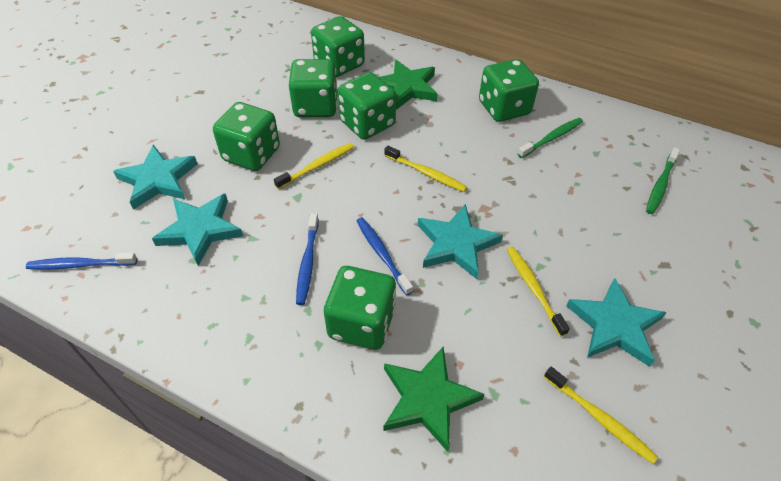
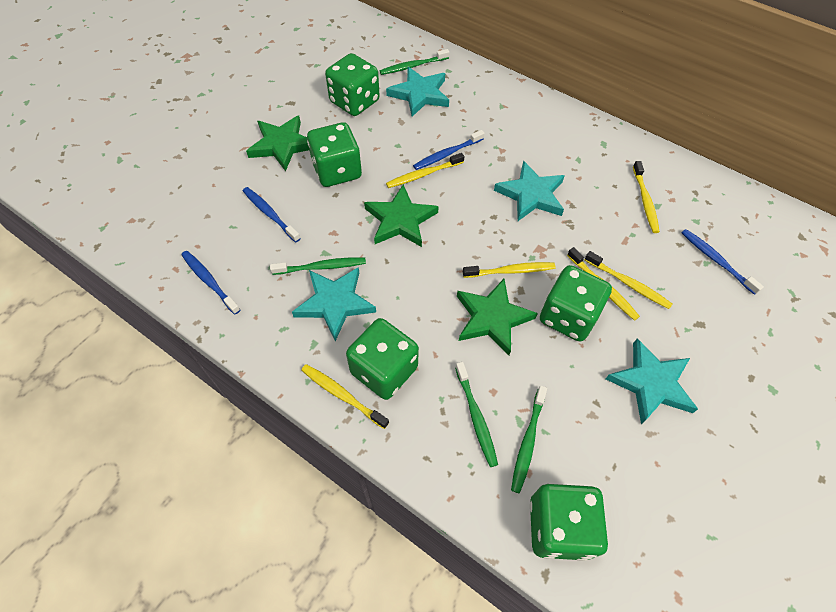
blue toothbrush: [26,252,137,270] [296,213,319,305] [356,217,413,296] = 3 -> [181,251,240,315] [243,187,301,242] [413,130,485,170] [682,229,764,295] = 4
green dice: [213,102,280,171] [289,59,338,117] [311,16,365,77] [324,266,396,350] [337,72,396,139] [479,59,539,122] = 6 -> [307,122,362,187] [325,53,380,116] [346,318,419,400] [530,484,608,561] [540,265,612,342] = 5
green star: [379,60,438,110] [384,347,485,452] = 2 -> [246,115,309,171] [364,184,439,247] [457,279,538,355] = 3
green toothbrush: [518,118,583,158] [646,147,680,214] = 2 -> [270,257,366,275] [380,49,450,75] [455,362,498,467] [511,385,547,493] = 4
yellow toothbrush: [274,143,354,189] [384,146,467,192] [507,247,570,336] [544,367,658,464] = 4 -> [301,364,389,429] [386,153,464,188] [463,262,556,278] [567,247,640,321] [585,251,672,309] [633,161,660,233] = 6

